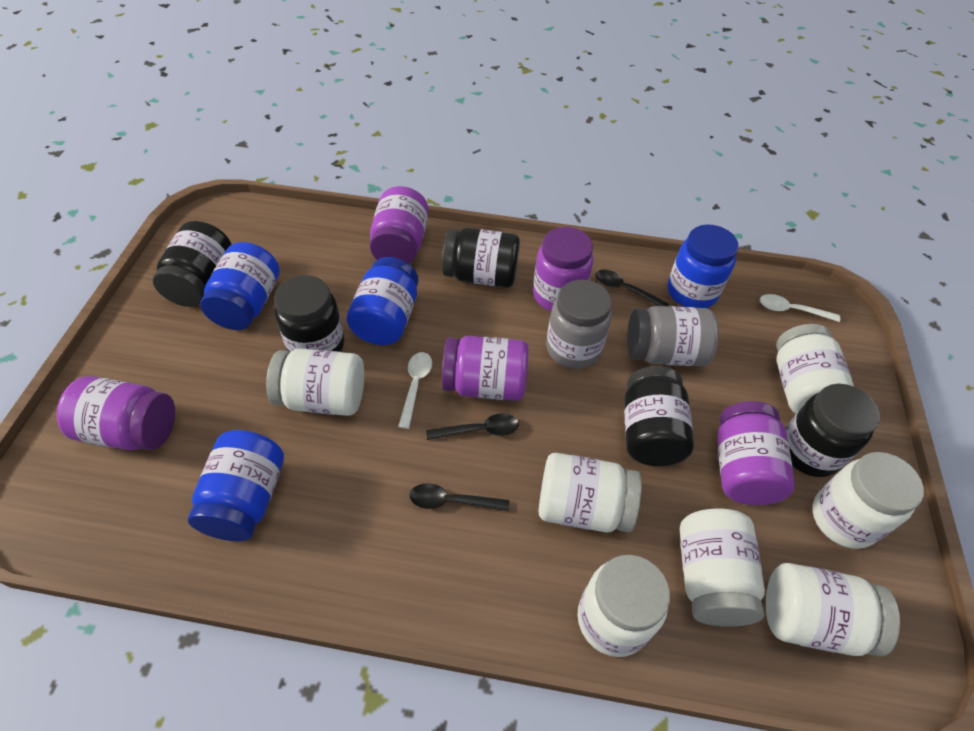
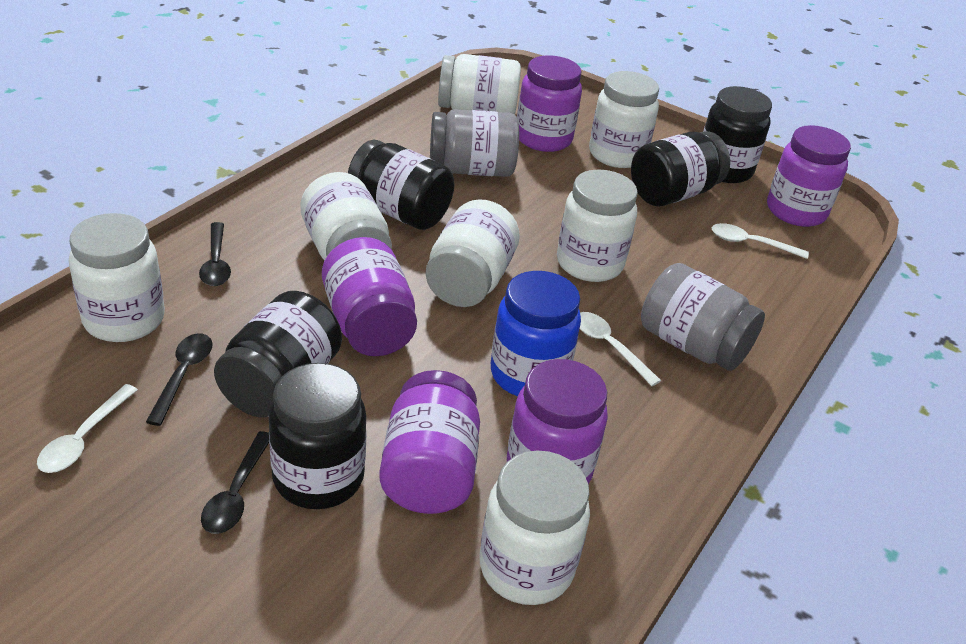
blue jar: [188,430,284,541] [200,242,280,330] [347,257,418,345] [667,225,739,308] = 4 -> [491,271,581,396] = 1
white spoon: [398,352,432,429] [760,294,840,322] = 2 -> [37,384,138,473] [580,312,661,386] [712,223,809,259] = 3

